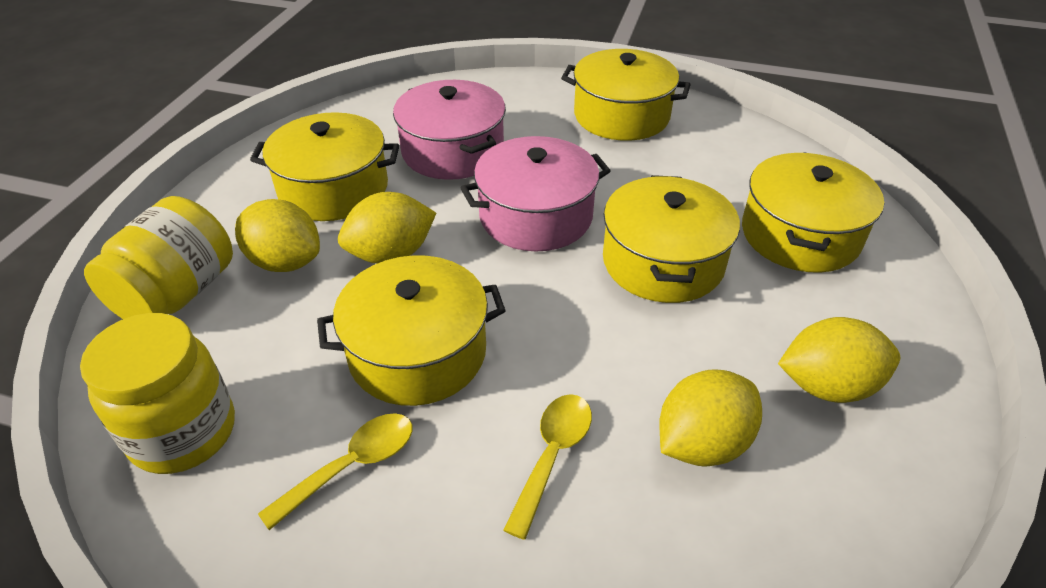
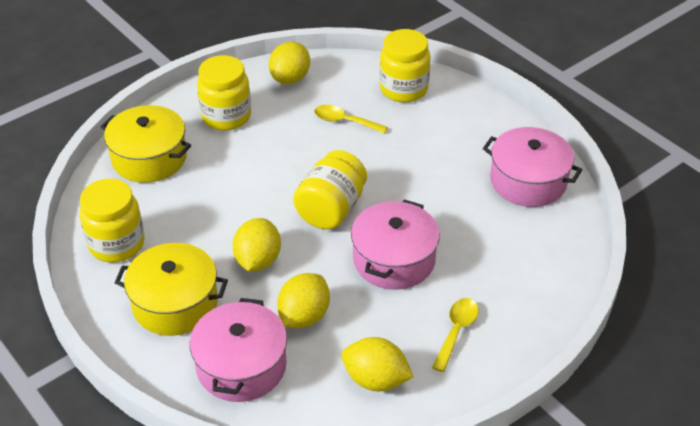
pink pot: [393,80,506,180] [461,136,611,252] = 2 -> [190,298,287,402] [351,199,440,290] [483,127,582,207] = 3
yellow jar: [80,313,235,474] [84,196,233,319] = 2 -> [80,179,145,262] [197,55,251,131] [293,150,367,229] [380,29,430,102] = 4
yellow pot: [250,112,399,221] [317,255,506,406] [561,49,691,141] [603,175,740,303] [742,152,884,273] = 5 -> [101,105,191,183] [115,243,228,336] = 2

